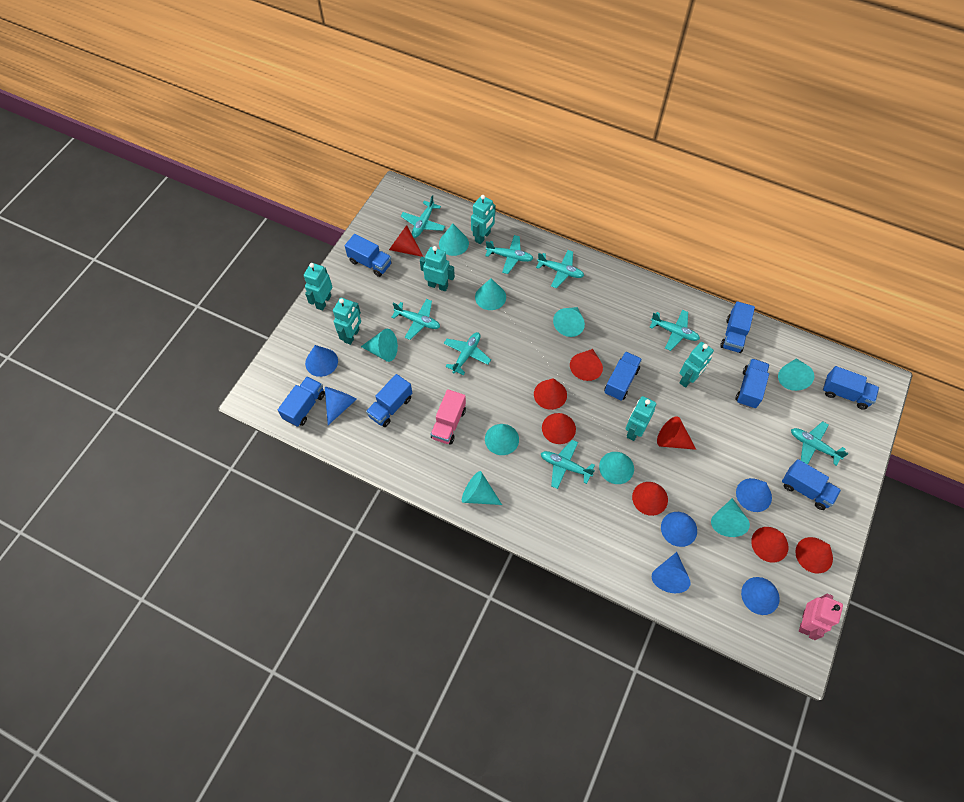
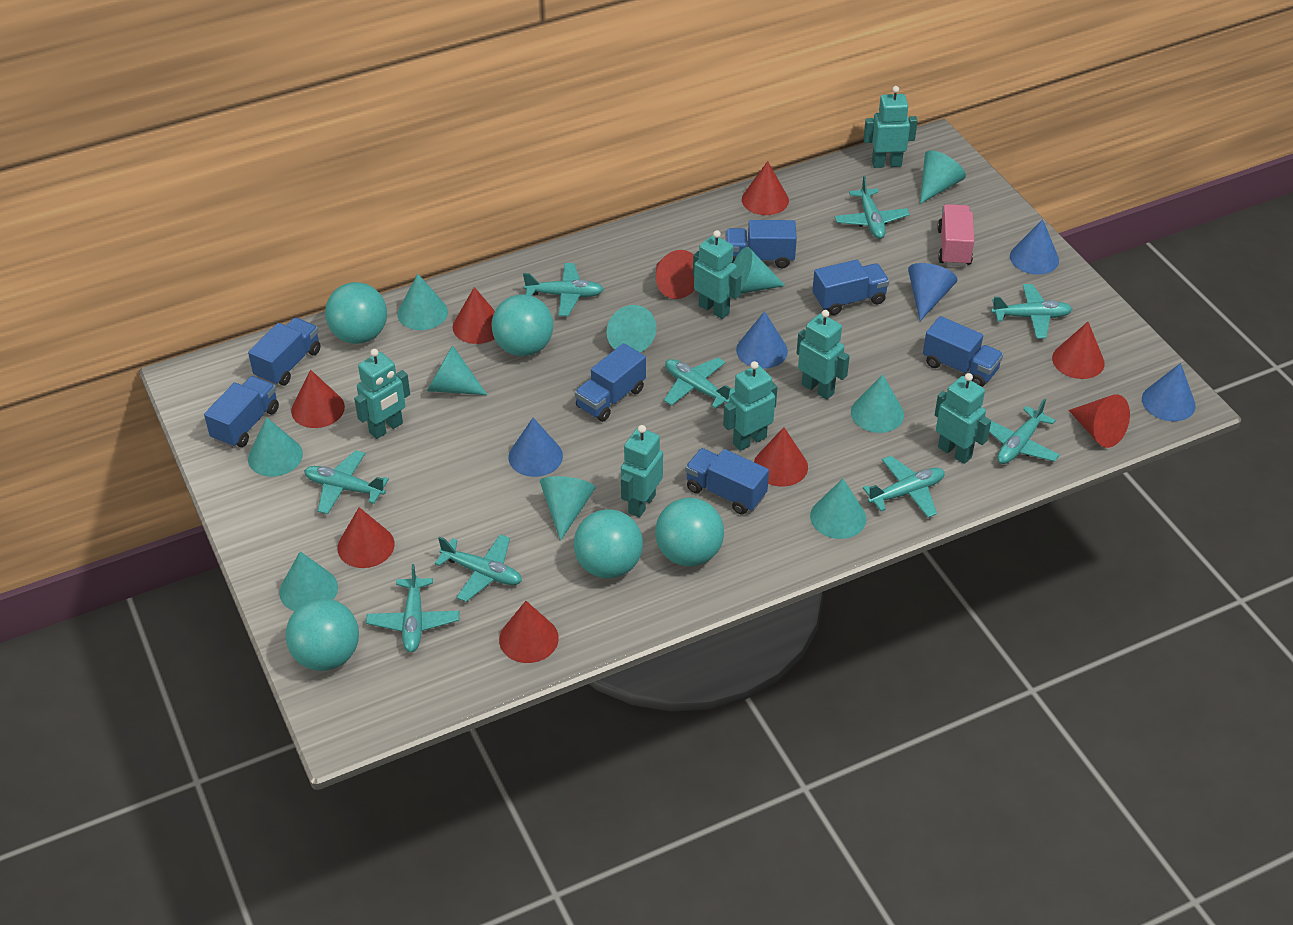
blue cone: [305,345,338,377] [325,387,357,425] [652,552,691,593] [661,512,697,547] [736,478,772,512] [741,577,779,615] = 6 -> [509,418,563,477] [736,311,788,369] [908,263,957,321] [1010,219,1059,275] [1142,363,1196,421] = 5
blue truck: [278,376,325,427] [345,234,392,277] [366,374,412,427] [604,351,642,401] [720,301,755,353] [736,359,769,409] [782,459,841,510] [823,366,879,410] = 8 -> [204,376,279,448] [248,318,321,386] [575,343,646,422] [685,448,769,515] [725,220,797,268] [812,259,889,315] [923,316,1003,387] = 7
pink robot: [799,594,843,640] = 1 -> none = 0
red cone: [389,225,423,257] [534,378,567,410] [542,413,576,444] [570,349,603,381] [632,482,668,516] [657,416,696,450] [751,527,788,563] [795,537,833,573] = 8 -> [291,370,345,428] [337,507,395,568] [453,287,495,344] [499,601,559,663] [656,250,695,299] [742,161,789,215] [754,427,808,487] [1052,322,1105,379] [1069,394,1130,448] = 9
turquoise ball: none = 0 -> [285,598,359,671] [325,282,387,344] [492,294,553,356] [574,509,643,578] [655,498,724,567] = 5
turquoise cone: [361,329,398,362] [439,224,469,256] [462,471,502,505] [475,278,506,310] [485,424,519,455] [553,307,585,337] [599,452,634,484] [711,498,750,537] [778,358,814,391] = 9 -> [248,417,303,477] [279,551,338,611] [397,274,448,330] [427,345,487,395] [540,476,595,541] [607,305,657,352] [734,247,785,294] [810,479,867,539] [851,374,904,433] [920,150,966,204] = 10
turquoise plane: [391,299,440,340] [401,195,445,238] [444,332,491,375] [485,235,533,274] [536,250,584,288] [541,440,595,489] [649,310,700,351] [791,421,849,466] = 8 -> [304,450,389,514] [366,564,459,652] [435,534,522,602] [523,263,604,316] [664,358,735,409] [835,176,910,239] [863,456,945,518] [989,398,1060,464] [991,284,1072,339] = 9
turquoise robot: [304,263,332,311] [333,298,361,345] [420,246,455,291] [471,195,496,244] [626,396,656,441] [680,342,714,388] = 6 -> [354,349,410,439] [621,425,663,517] [693,230,741,319] [723,361,777,451] [797,310,850,400] [863,86,918,168] [935,373,991,464] = 7

